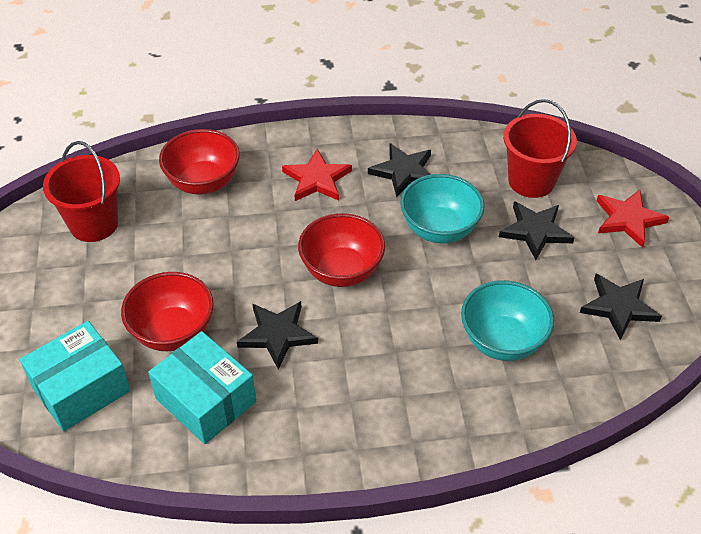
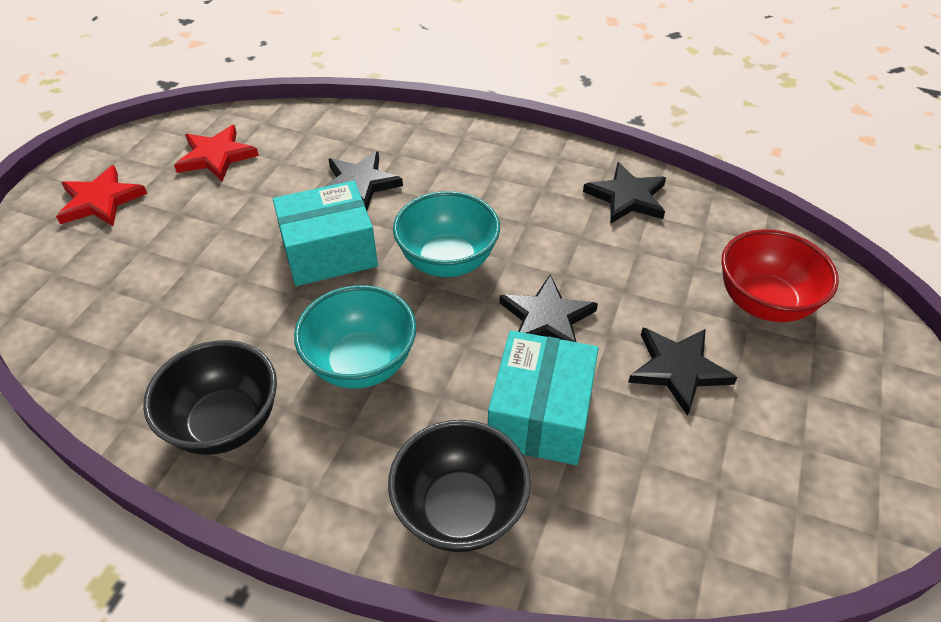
black bowl: none = 0 -> [143,340,277,455] [388,420,531,552] = 2
red bowl: [121,272,214,351] [159,129,240,195] [298,213,385,287] = 3 -> [721,229,839,322] = 1
red bucket: [43,141,120,242] [503,99,577,198] = 2 -> none = 0

